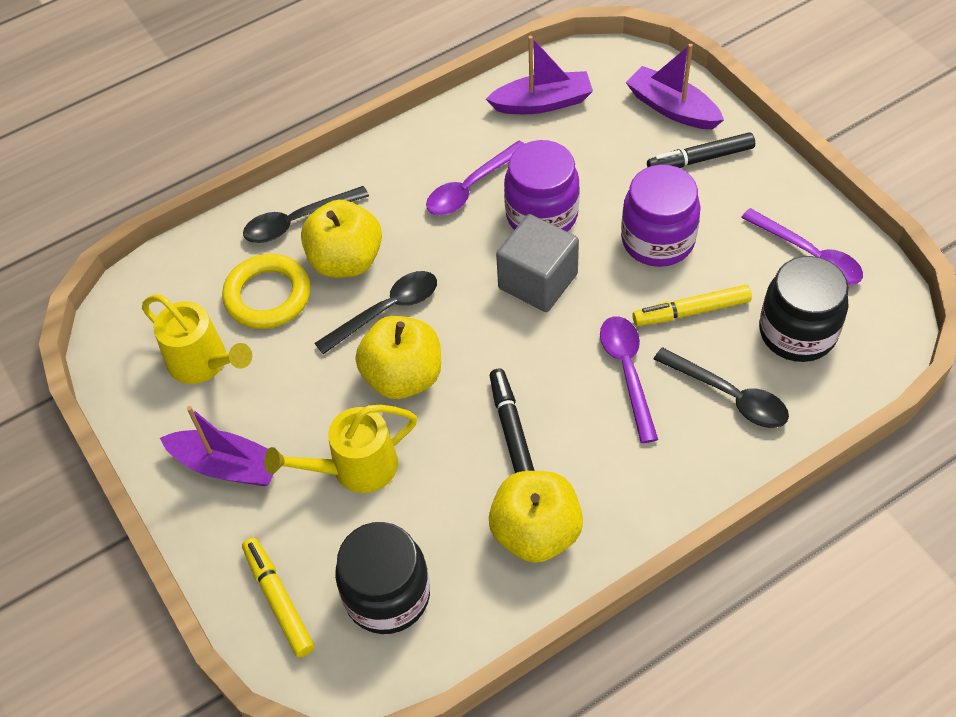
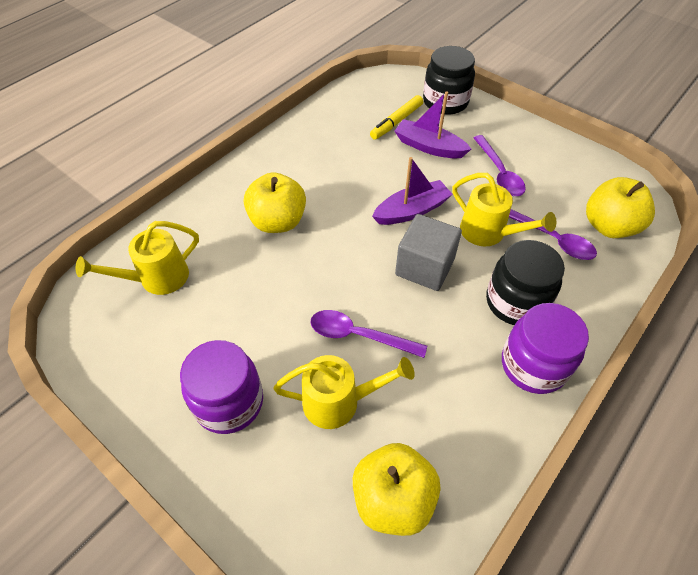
black marker: [490,369,535,473] [647,132,755,168] = 2 -> none = 0
black spoon: [243,186,369,243] [315,271,437,354] [654,347,789,428] = 3 -> none = 0
purple boat: [160,406,274,486] [486,36,593,114] [626,44,724,129] = 3 -> [372,157,453,225] [395,91,471,159] = 2
yellow marker: [242,538,314,657] [632,285,752,326] = 2 -> [370,95,423,140] = 1
yellow ring: [222,254,311,329] = 1 -> none = 0
yellow watering can: [142,294,252,384] [264,405,417,493] = 2 -> [76,221,199,295] [273,355,415,429] [453,173,556,246] = 3

